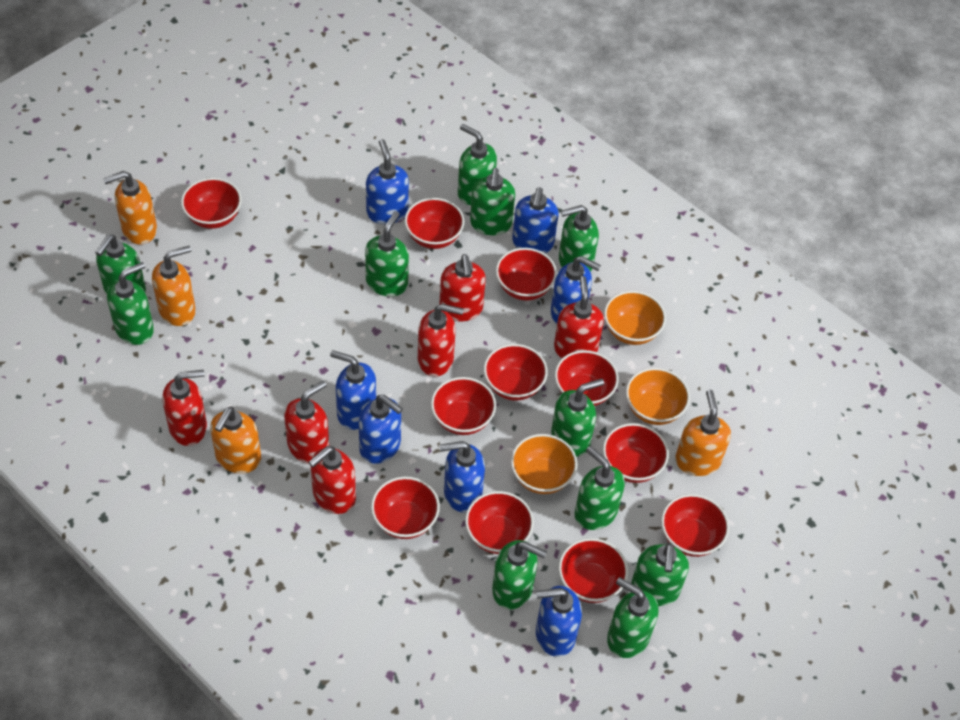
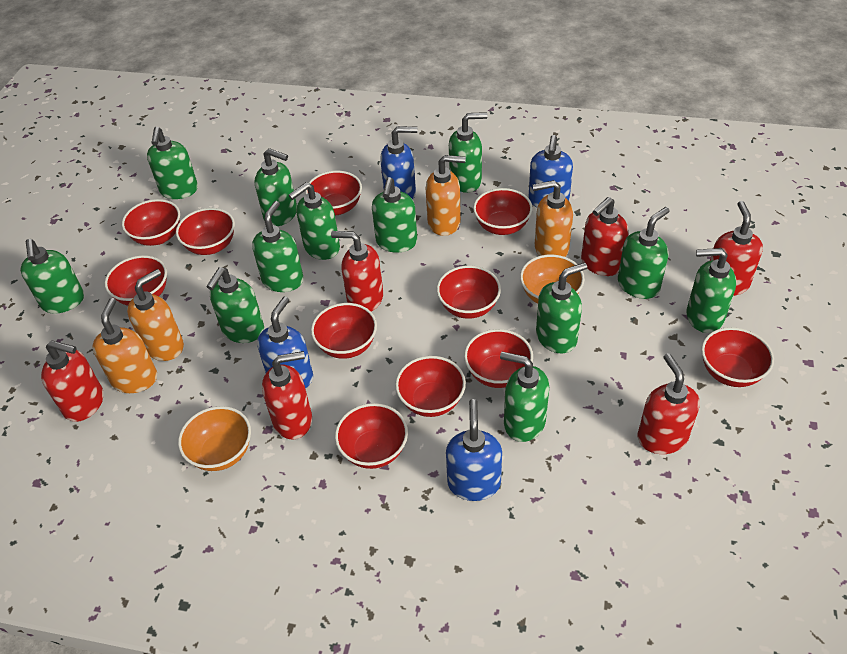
blue soap dispenser: [330,350,376,430] [359,395,403,464] [366,139,409,224] [440,441,485,513] [512,187,559,253] [536,586,582,657] [550,256,601,324] = 7 -> [257,296,313,389] [380,126,418,199] [446,399,502,501] [529,135,573,208] = 4
green soap dispenser: [95,235,146,294] [107,262,154,345] [365,211,409,297] [458,124,497,205] [470,168,515,235] [492,540,547,609] [551,378,604,457] [559,205,599,272] [575,446,625,530] [607,577,659,658] [631,543,689,606] = 11 -> [20,239,84,314] [147,127,198,199] [206,267,264,343] [252,201,304,292] [255,148,297,226] [289,182,340,260] [372,177,417,253] [449,112,488,193] [500,352,549,442] [536,263,587,353] [618,207,670,299] [687,248,736,333] = 12
orange bowl: [511,434,577,494] [604,291,666,345] [626,368,690,425] = 3 -> [178,406,251,471] [520,255,585,304] = 2

